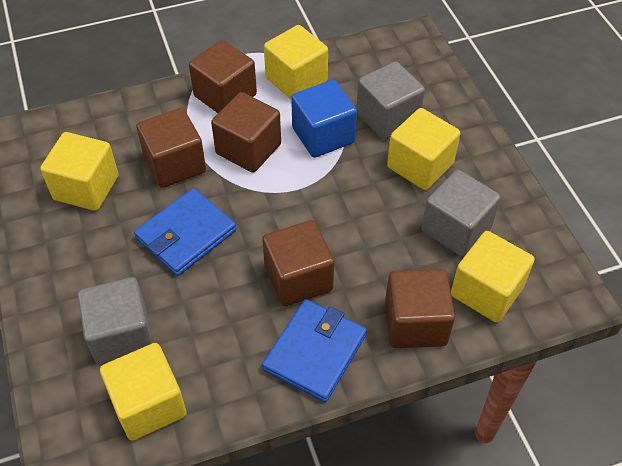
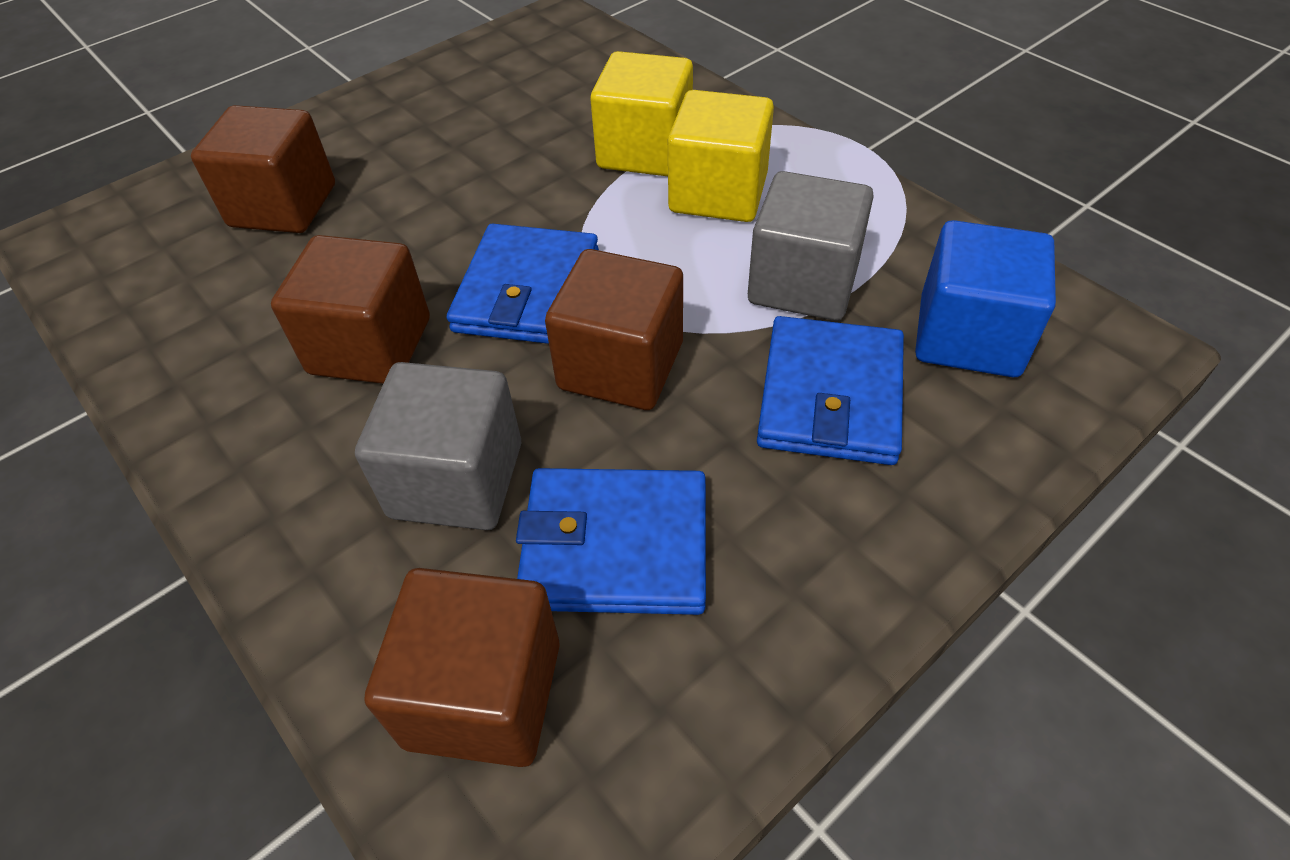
blue wallet: [134,188,237,276] [262,299,367,402] = 2 -> [447,223,599,344] [516,468,706,615] [757,316,904,465] = 3
brown cube: [136,108,206,188] [189,40,257,113] [211,92,281,173] [262,220,334,307] [385,269,455,348] = 5 -> [191,105,335,233] [271,235,430,384] [364,568,560,767] [545,249,683,410] = 4
grey cube: [77,277,153,365] [356,61,425,139] [421,170,501,257] = 3 -> [355,362,521,530] [748,171,874,321] = 2
yellow cube: [40,132,119,211] [100,343,187,441] [264,25,328,99] [387,108,460,190] [451,231,535,322] = 5 -> [590,51,693,176] [668,90,774,222] = 2

